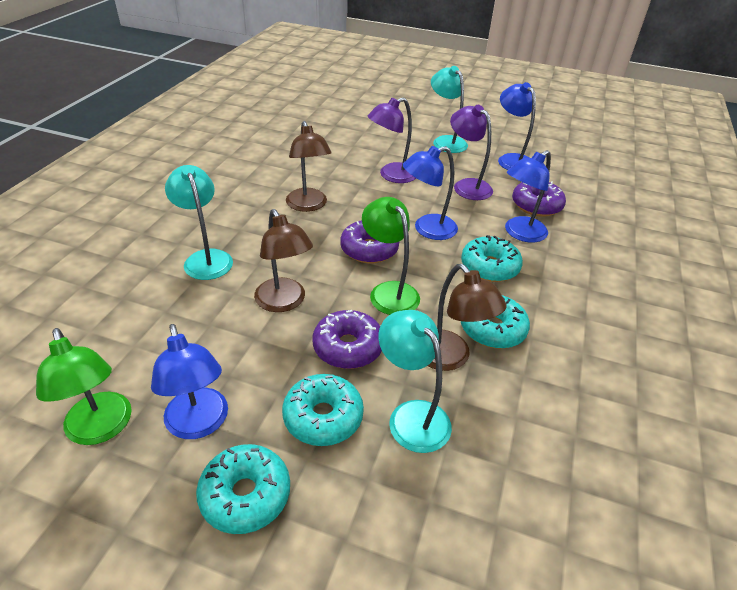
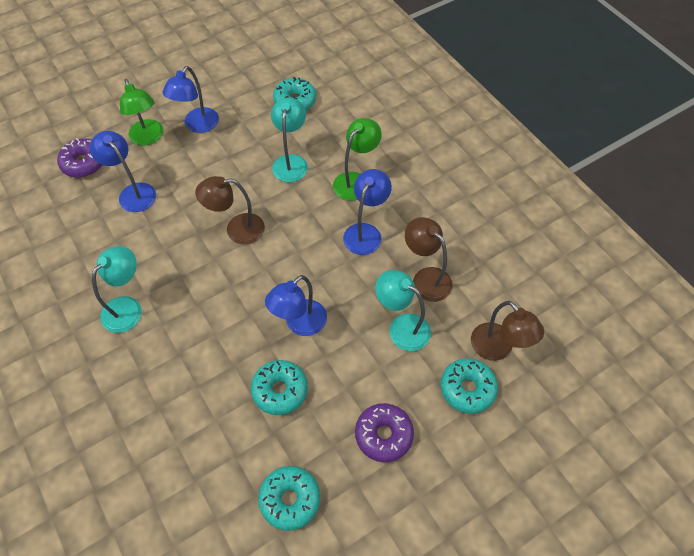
purple donut: [313,310,382,369] [340,220,399,263] [512,181,566,217] = 3 -> [57,138,102,178] [355,403,414,462] = 2
purple lamp: [368,97,416,183] [450,105,493,200] = 2 -> none = 0

